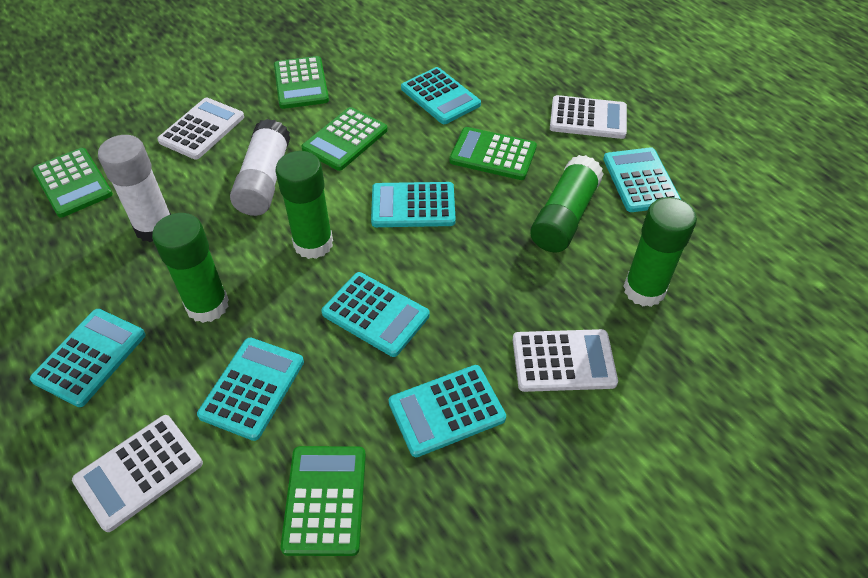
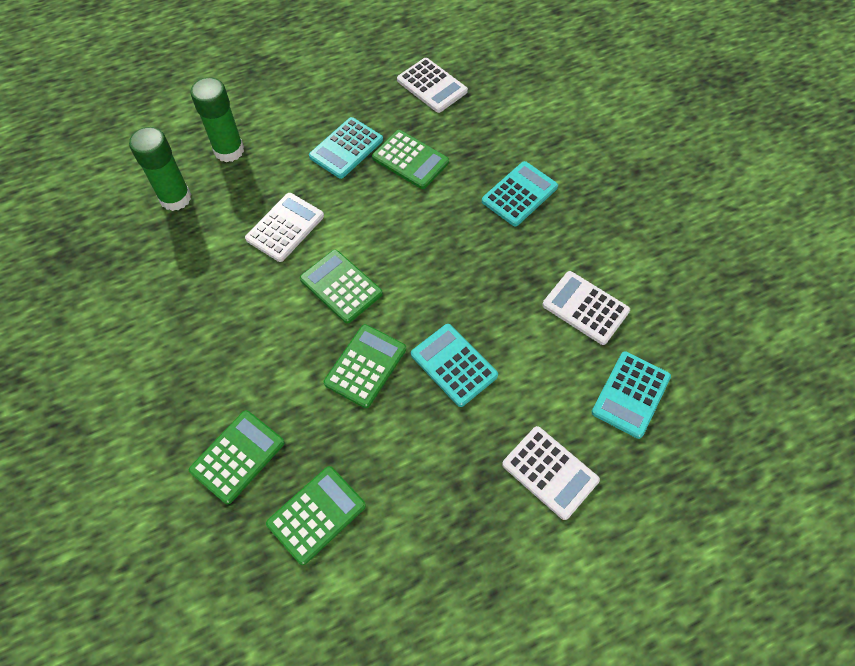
green glue stick: [152,213,229,323] [276,151,333,259] [530,155,604,252] [623,197,697,307] = 4 -> [129,127,191,211] [190,77,244,162] = 2
turquoise calculator: [30,309,146,407] [197,338,304,441] [321,272,430,357] [371,182,456,227] [389,365,506,457] [401,67,481,124] [603,147,681,212] = 7 -> [309,117,383,179] [411,324,498,407] [482,161,558,226] [592,351,671,439] = 4
white glue stick: [98,135,171,242] [230,119,290,216] = 2 -> none = 0

